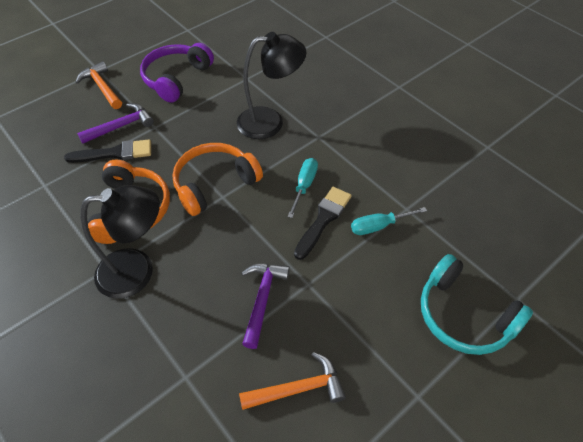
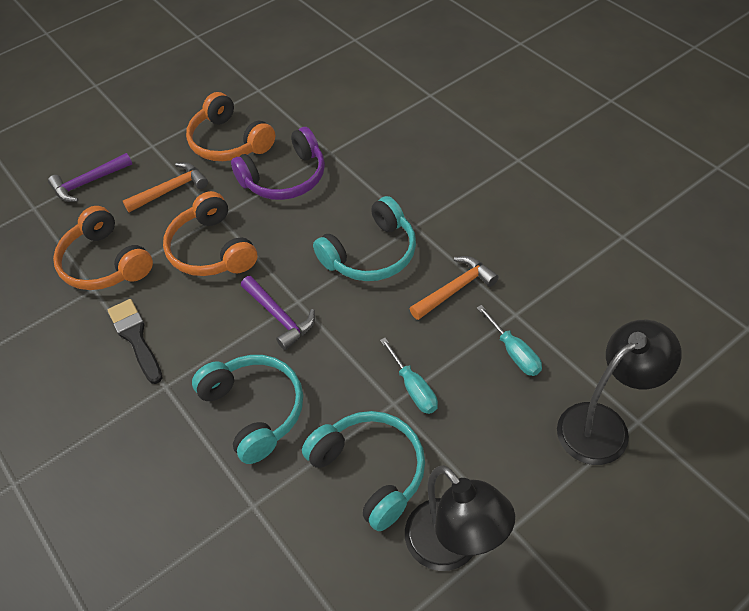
black brush: [64,139,151,163] [294,187,352,260] = 2 -> [108,299,162,384] = 1
orange headphones: [88,159,170,244] [172,143,263,216] = 2 -> [53,206,153,290] [163,191,257,276] [186,92,275,161] = 3
turquoise headphones: [421,254,533,355] = 1 -> [192,355,303,464] [302,411,425,531] [313,196,416,281] = 3

